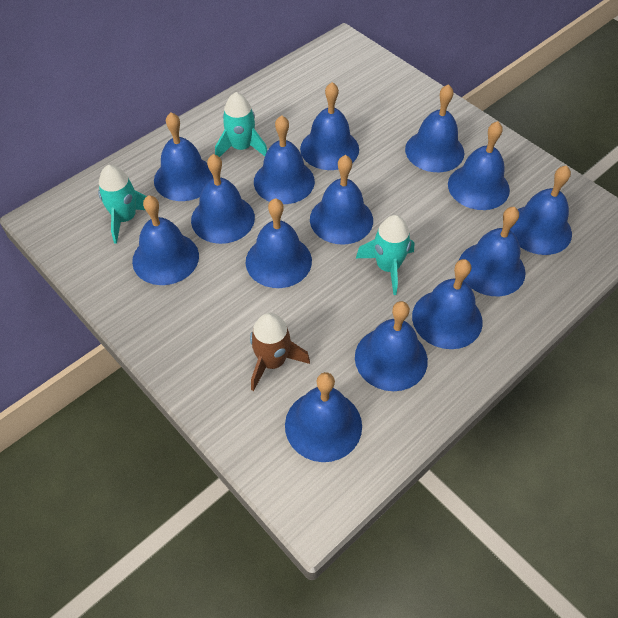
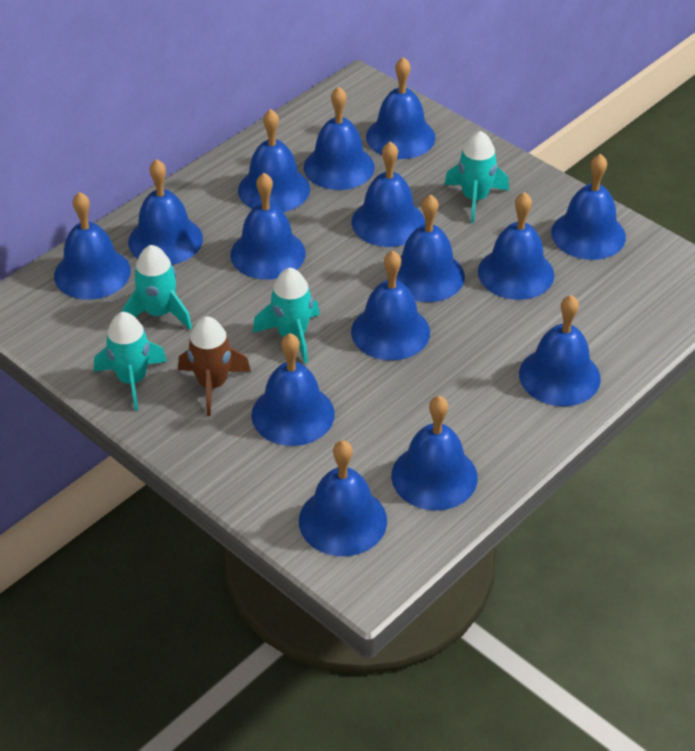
blue bell: [132,195,199,285] [154,112,213,201] [191,154,255,244] [246,198,312,288] [254,115,315,204] [285,372,362,462] [300,82,359,170] [310,155,373,244] [355,301,428,391] [405,84,464,172] [412,259,483,349] [448,121,510,210] [459,207,526,296] [510,165,572,255] = 14 -> [54,192,131,300] [128,159,203,265] [230,173,306,280] [238,109,310,212] [251,333,335,446] [299,440,387,556] [304,87,375,190] [351,141,425,247] [351,251,430,360] [366,57,436,159] [391,396,478,510] [396,194,465,302] [478,192,554,300] [519,295,601,406] [551,154,626,260] = 15
turquoise rocket: [98,165,147,244] [215,92,267,157] [356,215,415,295] = 3 -> [94,312,167,411] [122,245,192,329] [253,268,320,363] [444,131,509,223] = 4

